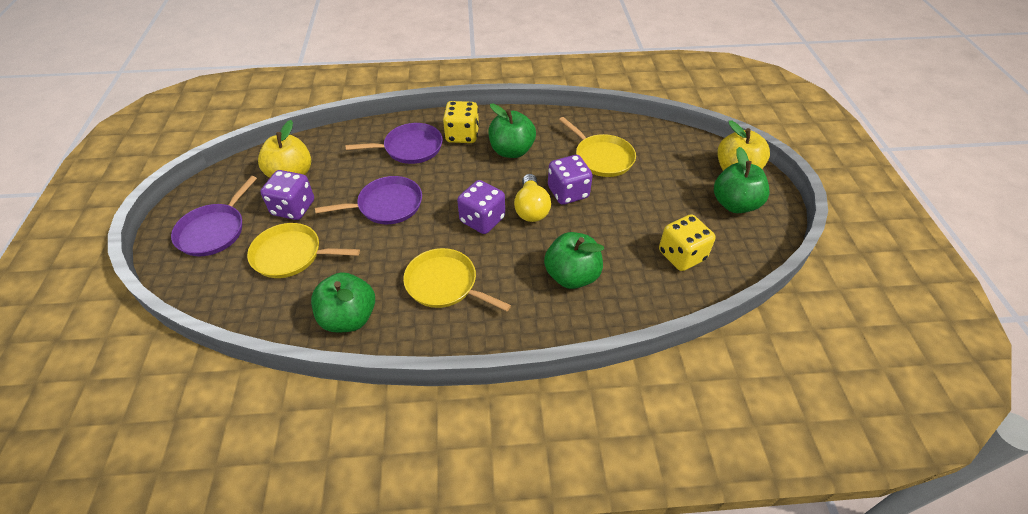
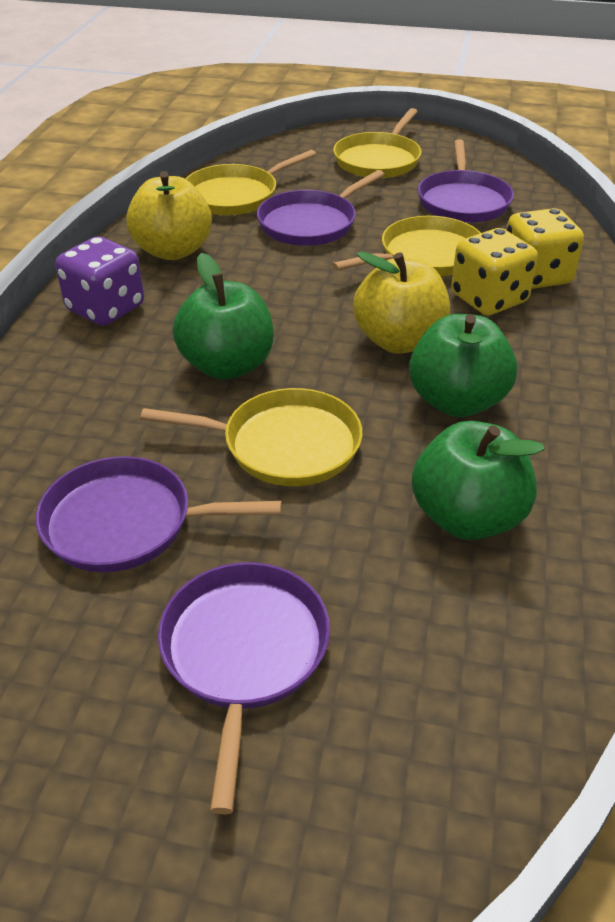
green apple: [311,272,375,333] [488,104,536,158] [544,232,604,289] [714,147,770,213] = 4 -> [173,253,274,380] [409,314,517,417] [412,421,545,540] = 3
purple dice: [261,170,314,220] [457,180,505,234] [548,155,593,205] = 3 -> [55,236,144,326] = 1
purple pan: [171,176,257,256] [315,176,422,224] [346,123,443,164] = 3 -> [36,456,282,572] [158,562,330,814] [257,170,385,246] [418,139,514,223] = 4
yellow light bulb: [514,174,551,222] = 1 -> none = 0
yellow pan: [247,223,360,278] [403,248,511,311] [559,117,636,177] = 3 -> [140,388,363,486] [186,150,317,215] [332,216,481,276] [333,108,422,178] = 4

